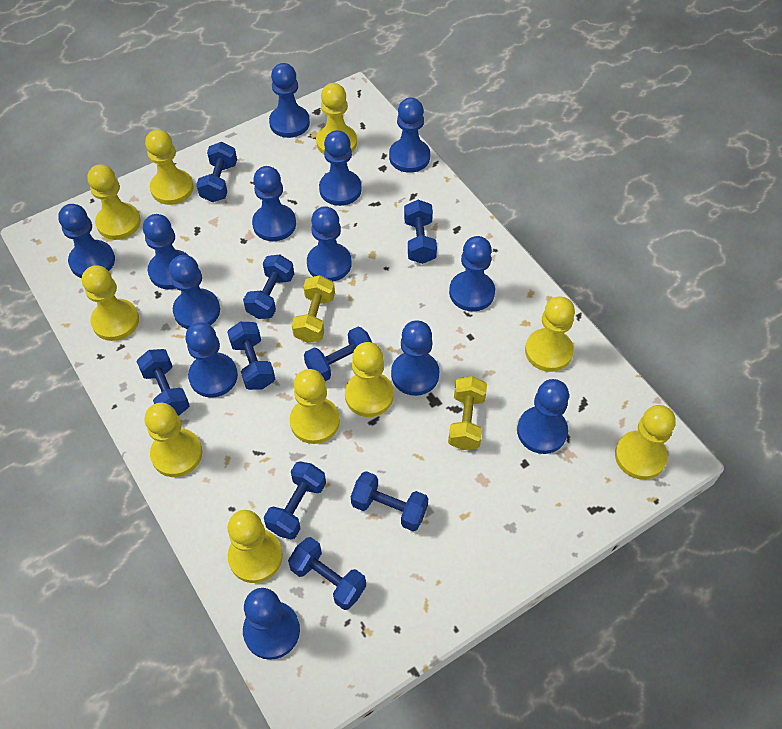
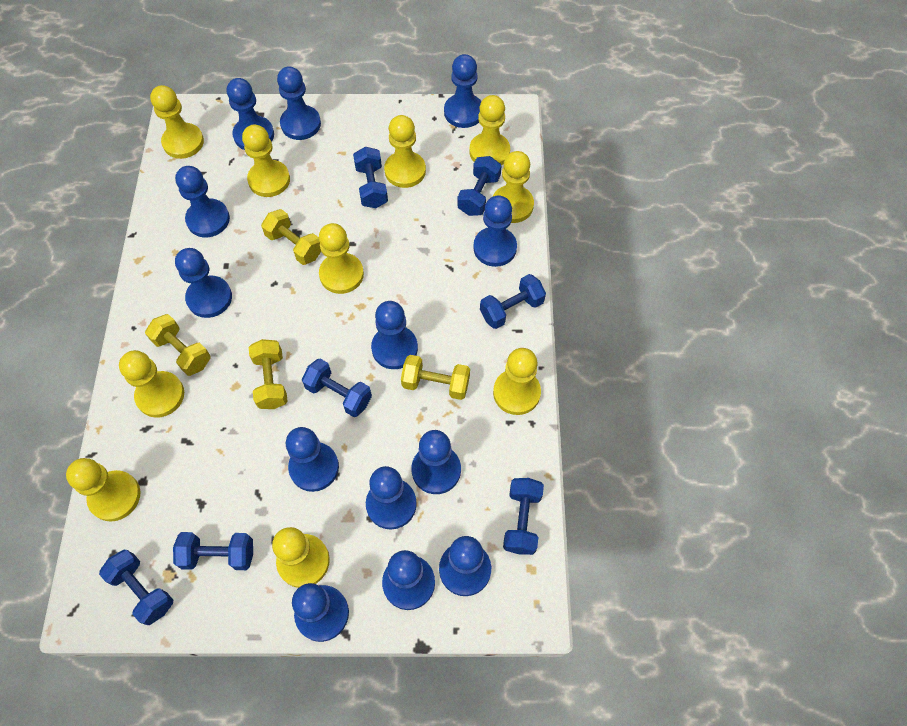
blue dumbbell: [136,349,190,416] [196,142,237,202] [227,322,275,390] [243,255,294,319] [264,461,326,539] [288,537,366,610] [304,327,372,381] [351,471,428,531] [404,200,437,264] = 9 -> [99,550,173,625] [173,532,253,570] [302,359,372,417] [353,147,388,208] [457,156,502,216] [480,274,546,329] [503,478,544,555] = 7
yellow dumbbell: [292,275,335,343] [448,376,487,450] = 2 -> [145,314,211,376] [249,339,288,409] [261,209,321,265] [401,355,470,400] = 4

